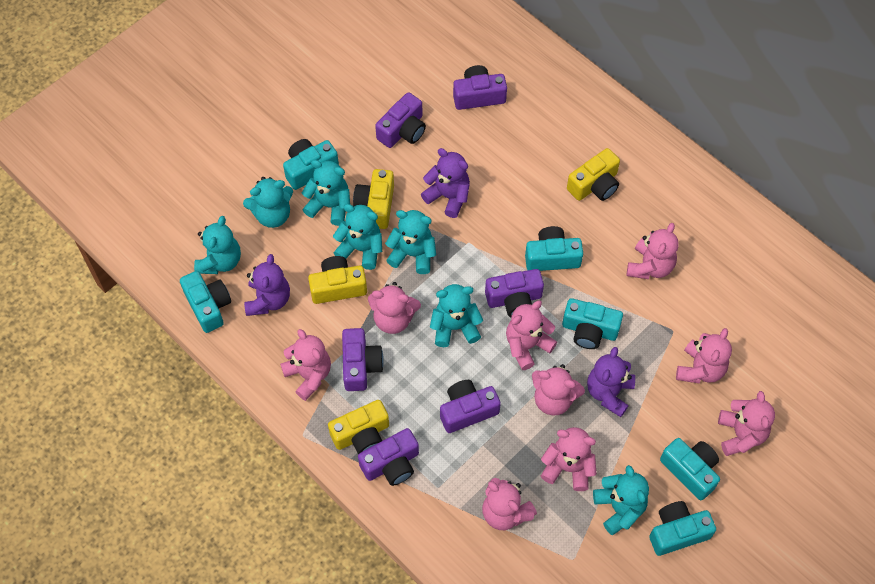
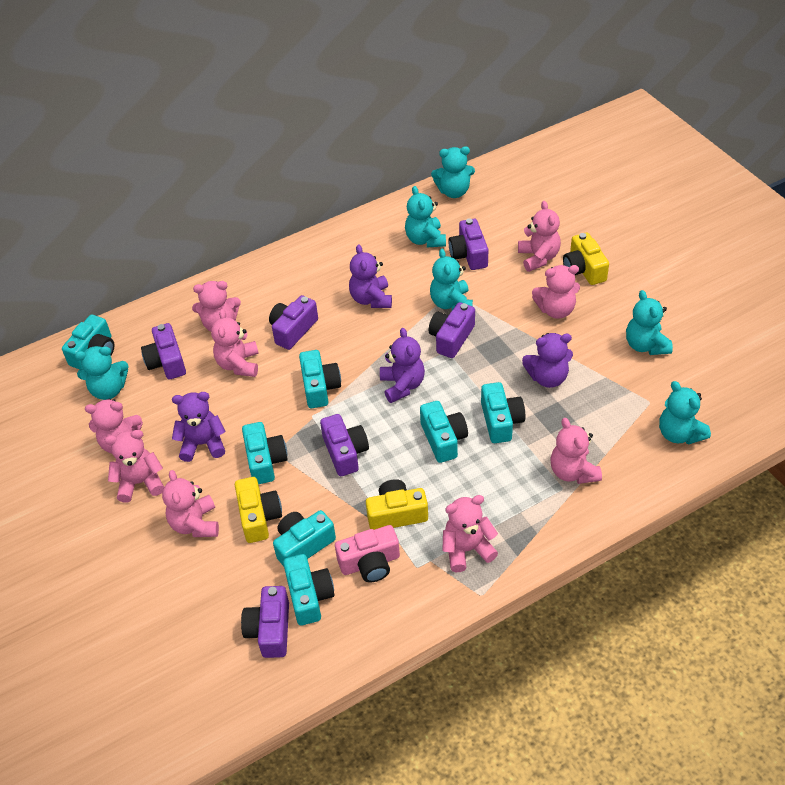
pink camera: none = 0 -> [335,525,400,583] = 1
purple teddy bear: [244,254,290,316] [421,148,470,218] [587,347,635,417] = 3 -> [172,392,226,462] [349,245,392,308] [380,328,425,403] [522,333,573,388] = 4
turquoise camera: [180,271,231,333] [283,139,339,190] [525,226,583,271] [562,298,623,349] [649,501,716,556] [660,438,720,500] = 6 -> [62,315,114,369] [242,422,288,485] [273,510,336,566] [283,554,334,626] [299,350,341,408] [420,401,468,463] [481,382,526,443] = 7
turquoise teddy bear: [194,216,241,274] [243,177,293,228] [302,160,350,226] [333,204,382,270] [385,210,436,274] [430,284,483,347] [593,465,649,535] = 7 -> [75,346,128,400] [405,186,446,248] [430,249,473,310] [431,146,475,198] [626,290,673,355] [659,381,711,444] = 6
yellow camera: [308,256,367,304] [328,400,389,454] [353,169,394,229] [567,148,620,201] = 4 -> [235,477,282,543] [366,479,428,530] [563,233,609,285] = 3

